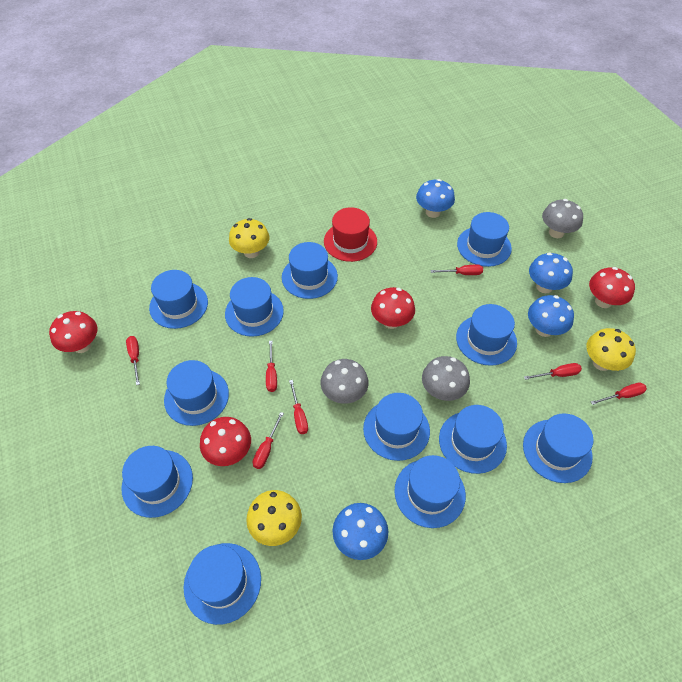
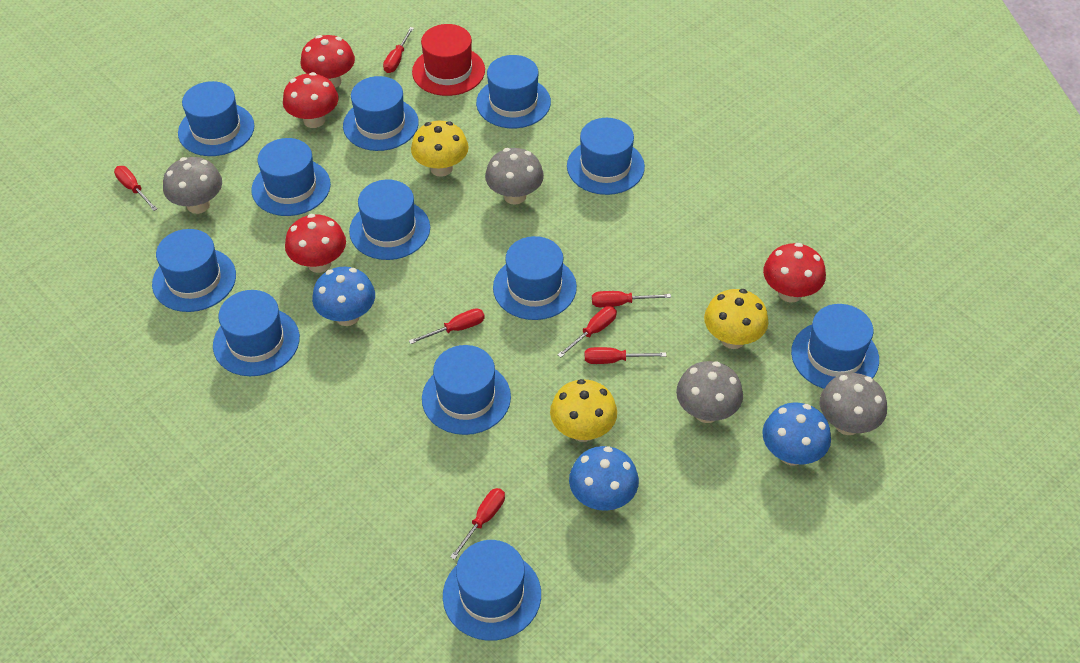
blue mushroom: [333,503,388,560] [416,179,455,218] [528,295,574,337] [529,253,573,293] = 4 -> [312,267,375,326] [569,446,639,511] [762,403,831,466] = 3
grey mushroom: [321,359,369,404] [422,356,470,401] [542,199,583,238] = 3 -> [163,157,222,214] [485,148,544,205] [676,361,743,423] [819,373,887,435] = 4

